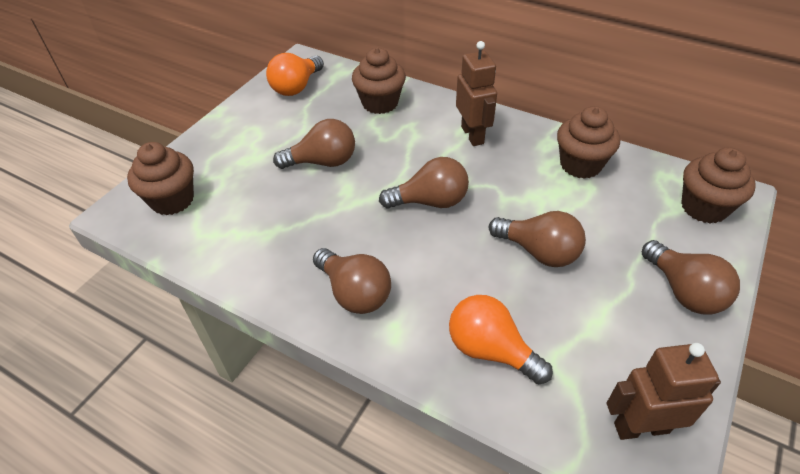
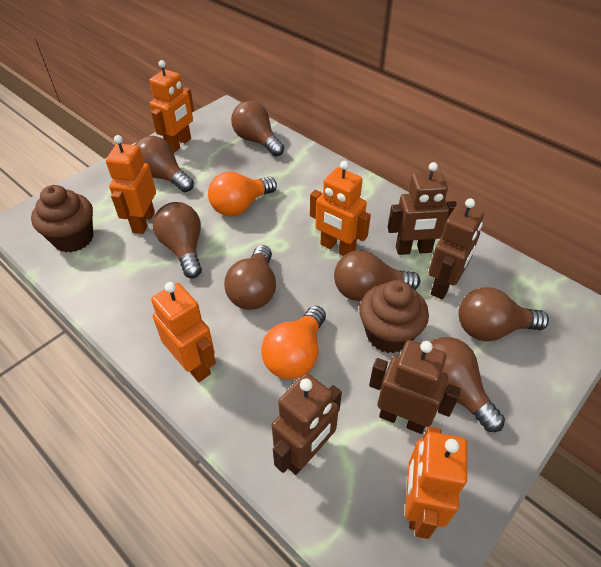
brown cupcake: [127,142,194,215] [352,47,406,114] [557,106,620,179] [681,147,756,224] = 4 -> [31,185,93,252] [359,280,429,353] = 2
brown light bulb: [273,119,355,169] [313,248,391,314] [379,157,469,209] [489,211,586,267] [642,240,740,314] = 5 -> [135,136,194,192] [153,202,202,278] [224,245,276,310] [231,101,284,156] [334,250,420,301] [431,337,505,432] [458,287,549,341] = 7
brown robot: [456,41,497,146] [607,343,721,440] = 2 -> [272,373,342,475] [369,340,461,434] [388,162,457,255] [428,198,484,300] = 4
orange robot: none = 0 -> [106,135,156,234] [149,60,194,153] [151,282,216,382] [310,161,371,256] [405,427,467,539] = 5

